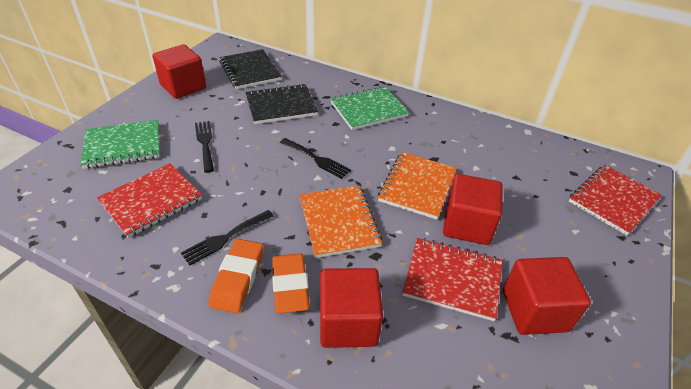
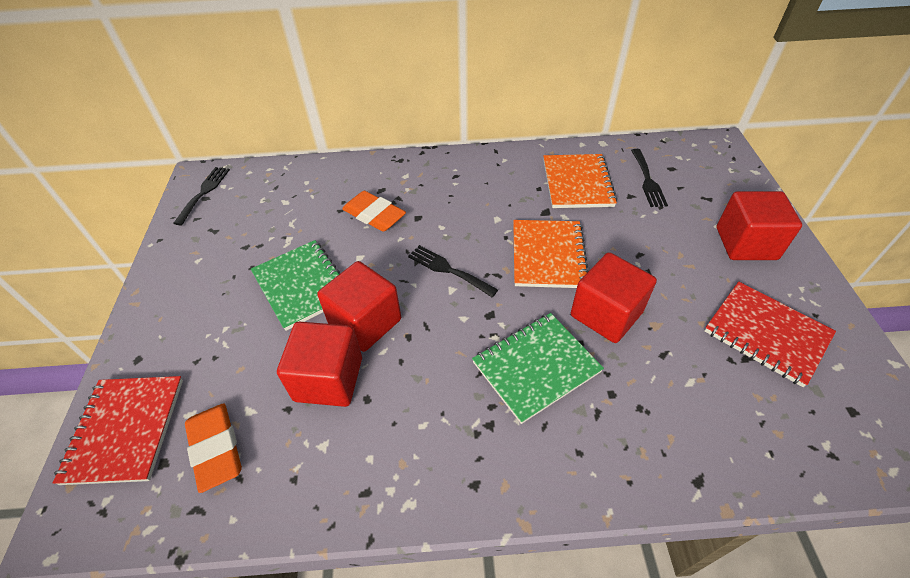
black notebook: [219,49,282,89] [245,84,318,124] = 2 -> none = 0
red notebook: [97,163,202,238] [403,238,502,321] [569,165,662,236] = 3 -> [53,376,183,485] [704,282,836,387] = 2

